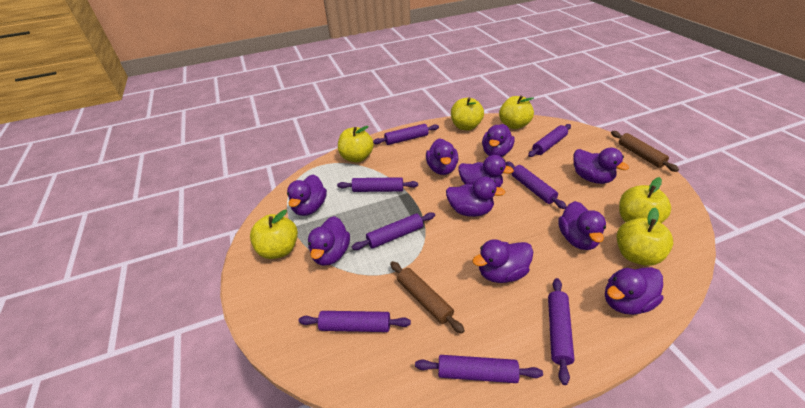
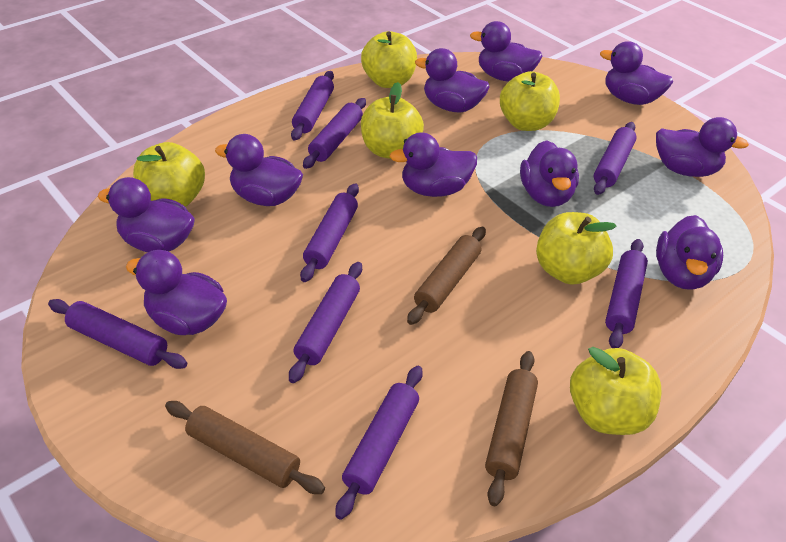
brown rolling pin: [390,261,465,334] [611,131,679,172] = 2 -> [165,401,325,494] [407,227,486,325] [485,351,538,506] = 3

